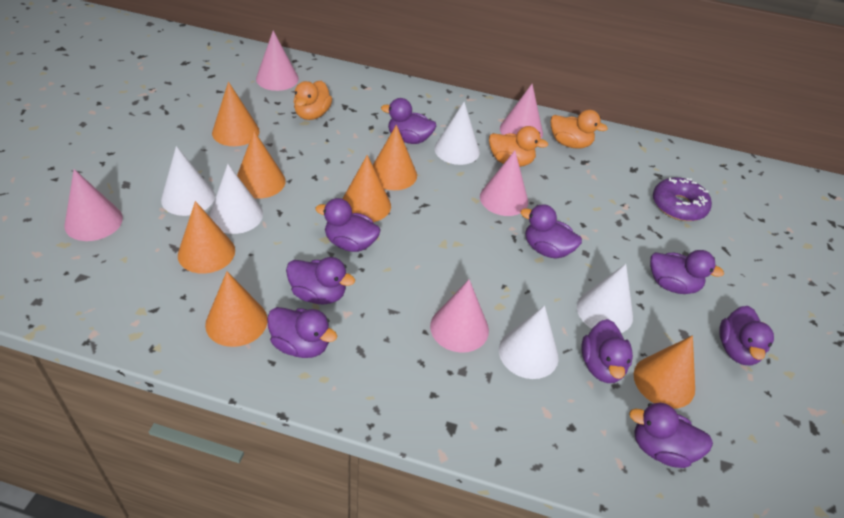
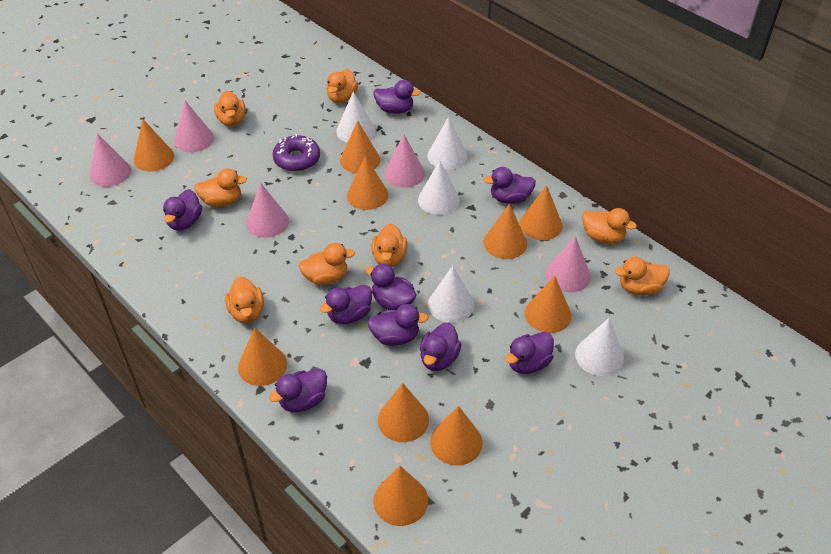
orange cone: [178,201,235,274] [205,272,267,347] [212,82,260,146] [237,131,286,199] [342,155,391,222] [373,125,417,190] [634,335,695,409] = 7 -> [134,119,174,172] [238,328,287,386] [340,121,380,174] [347,156,388,210] [373,466,428,526] [378,383,429,442] [430,406,482,465] [483,204,527,259] [520,185,563,240] [525,276,572,333] = 10
orange duck: [294,81,332,120] [489,126,548,167] [551,110,608,149] = 3 -> [194,168,247,207] [214,91,246,126] [225,277,264,323] [298,243,355,285] [326,69,358,103] [371,224,407,267] [582,208,637,244] [615,257,670,295] = 8

